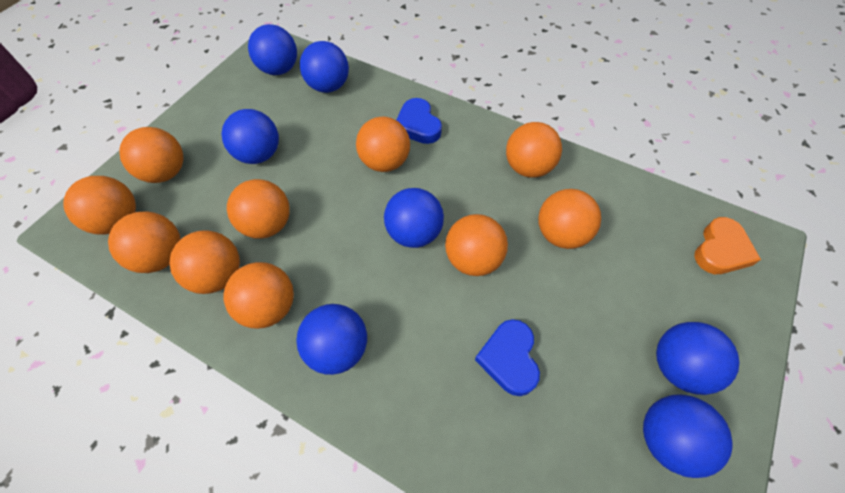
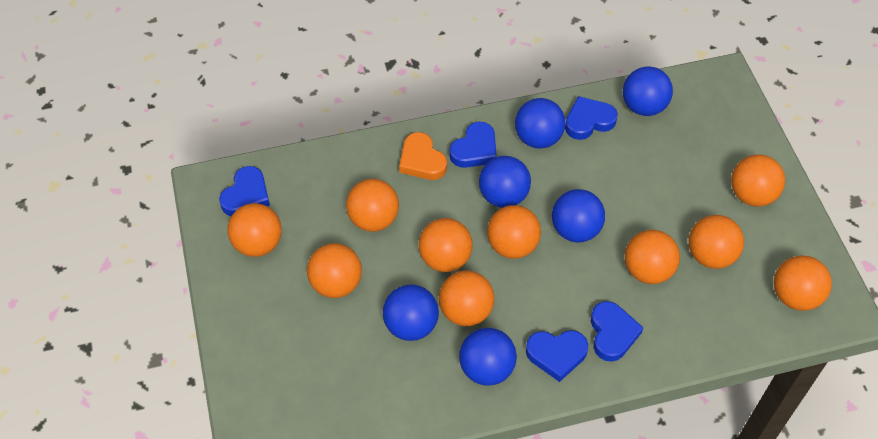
blue ball: [221,109,279,164] [248,24,297,75] [297,304,367,375] [300,41,349,93] [384,188,444,248] [643,394,733,478] [656,322,739,395] = 7 -> [383,284,439,341] [459,328,517,386] [479,156,531,208] [515,98,565,149] [552,189,605,242] [623,66,673,116] = 6
blue heart: [396,98,442,144] [475,319,540,396] = 2 -> [219,166,270,216] [450,122,497,168] [526,330,588,382] [565,96,618,140] [591,301,643,362] = 5

